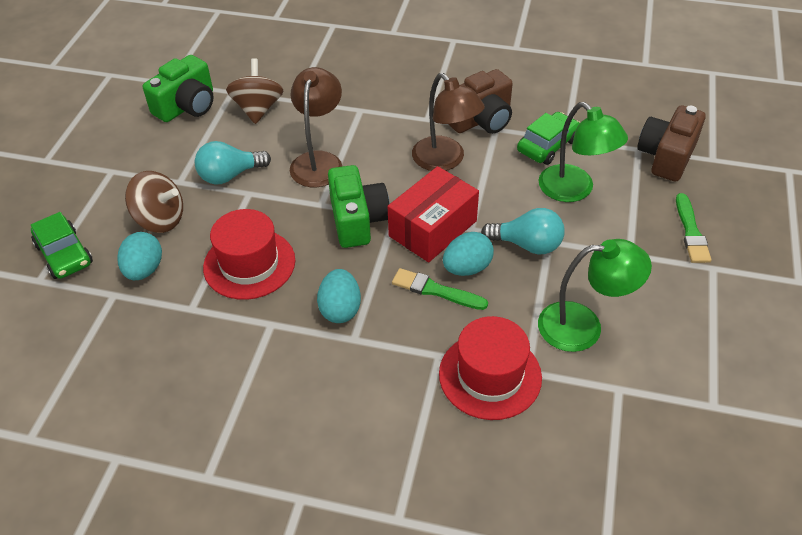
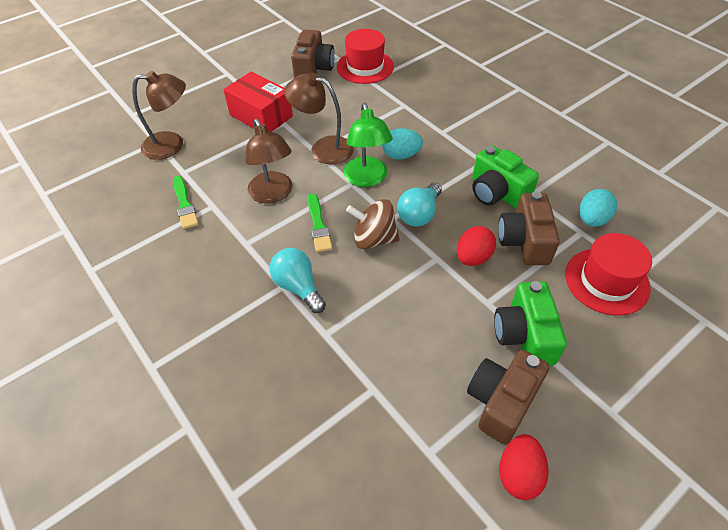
brown camera: [448,69,513,134] [637,106,705,181] = 2 -> [291,30,335,78] [467,350,550,444] [498,191,560,265] = 3
brown lamp: [290,67,343,187] [412,73,485,171] = 2 -> [132,71,186,160] [245,119,293,204] [284,73,354,165] = 3
brown spinning top: [125,171,183,233] [226,58,283,124] = 2 -> [346,199,400,249] = 1
green car: [31,212,93,279] [517,112,580,165] = 2 -> none = 0
green lamp: [538,102,628,202] [538,239,652,352] = 2 -> [344,103,393,187] = 1
red egg: none = 0 -> [457,226,496,266] [499,434,549,500] = 2
turquoise egg: [117,232,162,280] [317,269,361,323] [443,232,494,276] = 3 -> [382,128,423,160] [579,189,617,227] = 2

